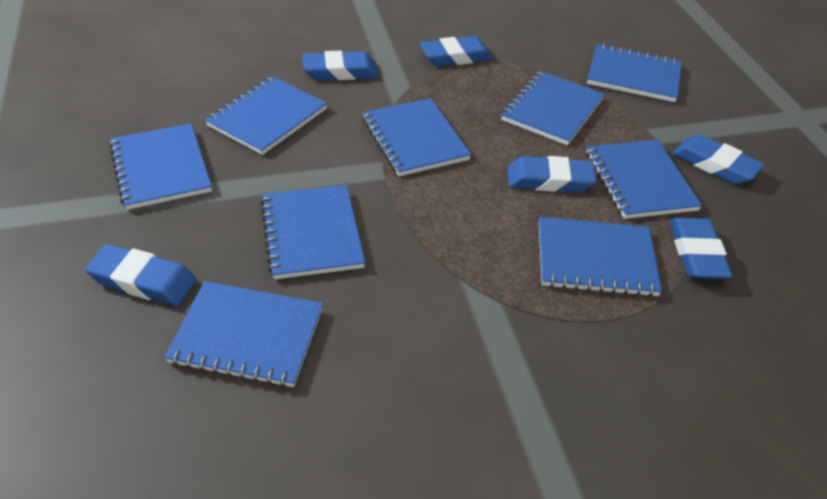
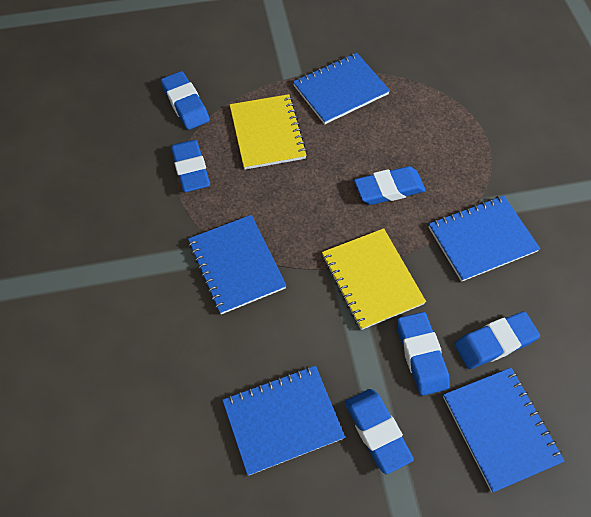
blue notebook: [109,123,212,210] [164,281,323,388] [205,76,328,155] [260,185,365,279] [363,98,471,176] [501,71,605,146] [539,217,662,297] [587,44,682,102] [587,140,702,219] = 9 -> [188,215,287,314] [222,366,345,476] [293,53,390,124] [429,196,540,282] [443,368,564,492] = 5
yellow notebook: none = 0 -> [230,94,307,170] [322,228,426,330] = 2

